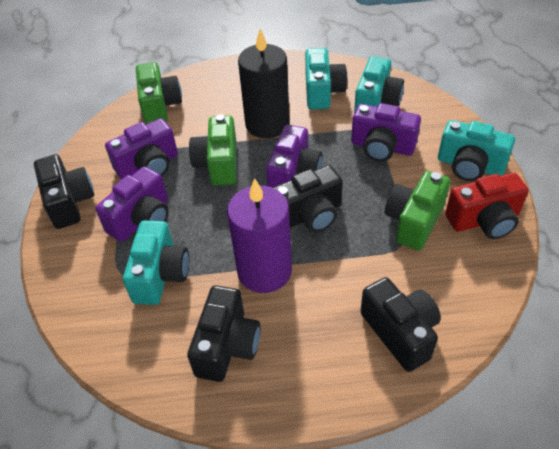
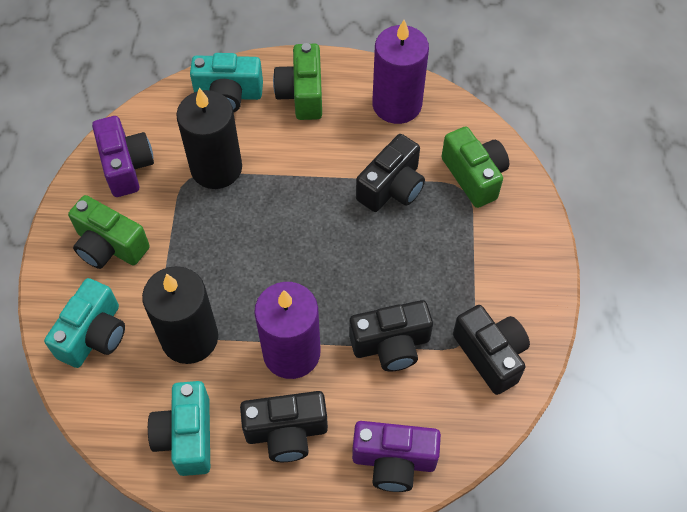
black candle: [238,29,290,138] = 1 -> [142,266,218,364] [176,88,242,189] = 2
purple camera: [95,166,169,242] [105,118,178,180] [266,125,323,188] [351,103,421,161] = 4 -> [92,116,154,197] [352,421,441,492] = 2
purple candle: [227,178,292,293] = 1 -> [254,282,321,379] [372,20,429,124] = 2
red camera: [445,173,528,239] = 1 -> none = 0
turquoise camera: [123,220,189,305] [305,48,347,110] [354,56,404,113] [438,120,515,181] = 4 -> [44,278,125,368] [148,381,210,476] [190,53,263,113] = 3

